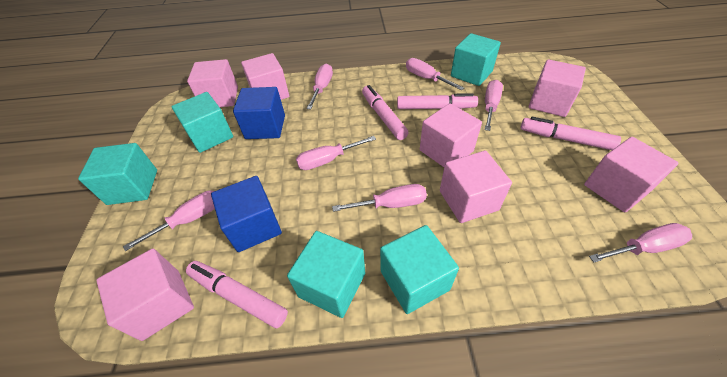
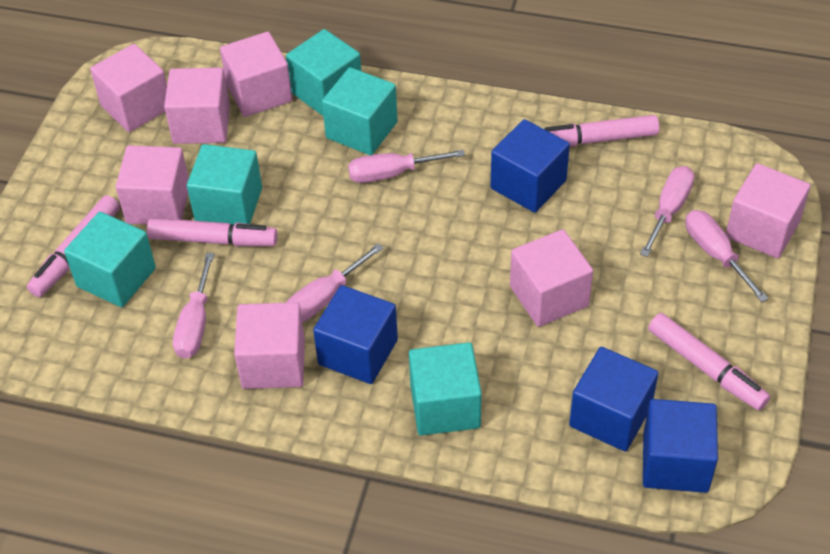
blue cube: [211,176,282,252] [233,87,285,139] = 2 -> [313,285,398,384] [491,119,570,213] [569,347,658,452] [643,399,718,493] = 4
pink screwdriver: [123,191,215,251] [296,136,376,170] [306,64,333,109] [332,184,427,212] [406,58,464,90] [485,80,503,131] [589,223,692,263] = 7 -> [173,253,214,358] [286,243,383,323] [348,150,465,183] [640,166,694,257] [685,210,769,302] = 5

